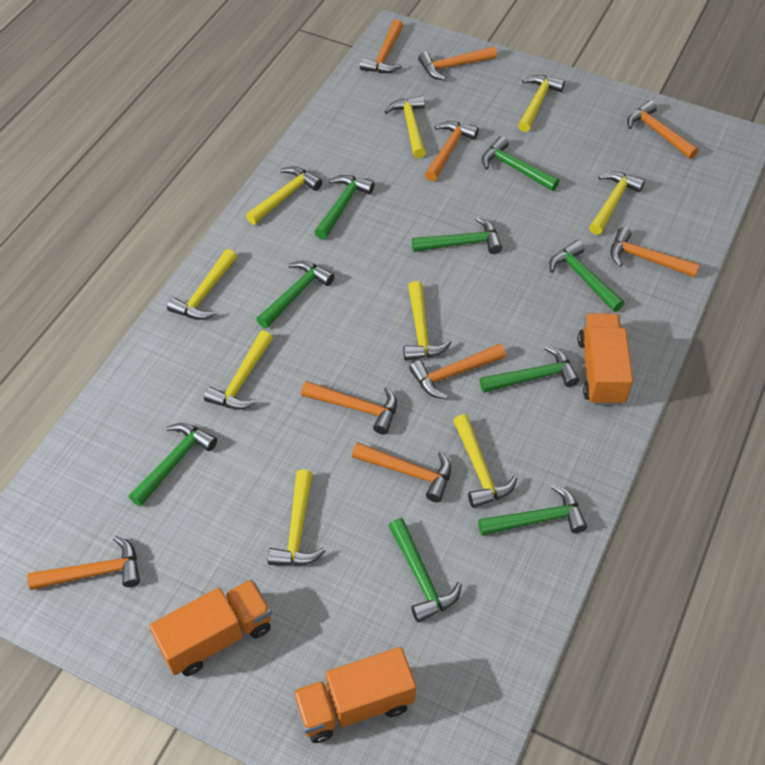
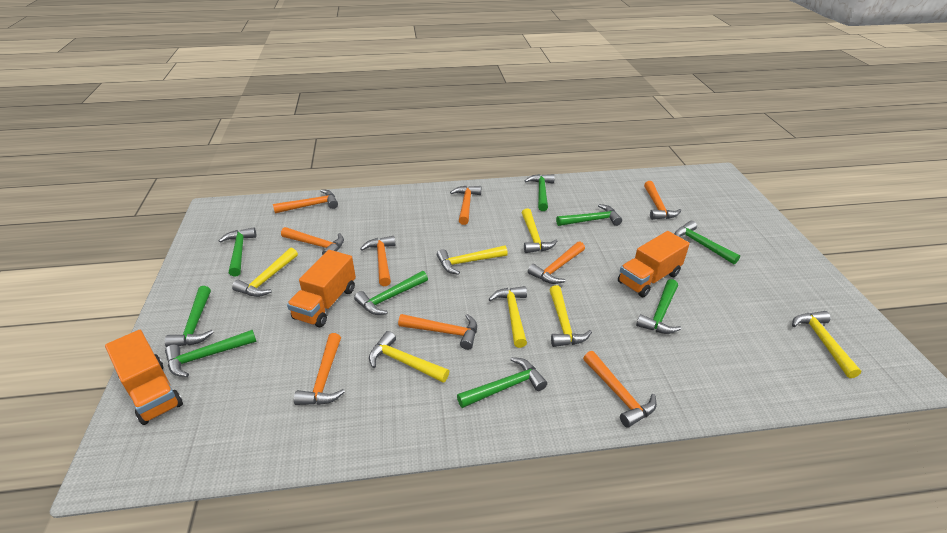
yellow hammer: [167,249,237,320] [204,331,273,410] [246,166,322,225] [268,469,325,566] [384,96,426,159] [403,281,452,361] [453,414,517,508] [518,75,565,132] [589,172,645,235] = 9 -> [232,248,298,297] [369,331,449,383] [437,245,508,275] [489,286,527,348] [522,208,557,253] [550,285,592,347] [792,311,861,378] = 7

